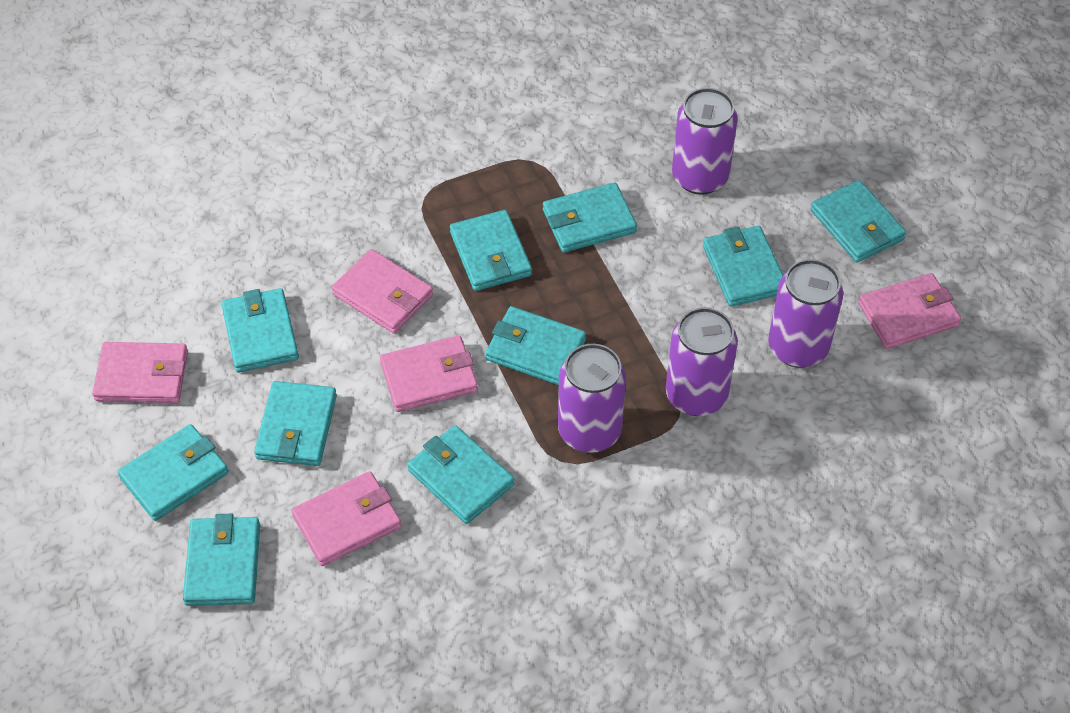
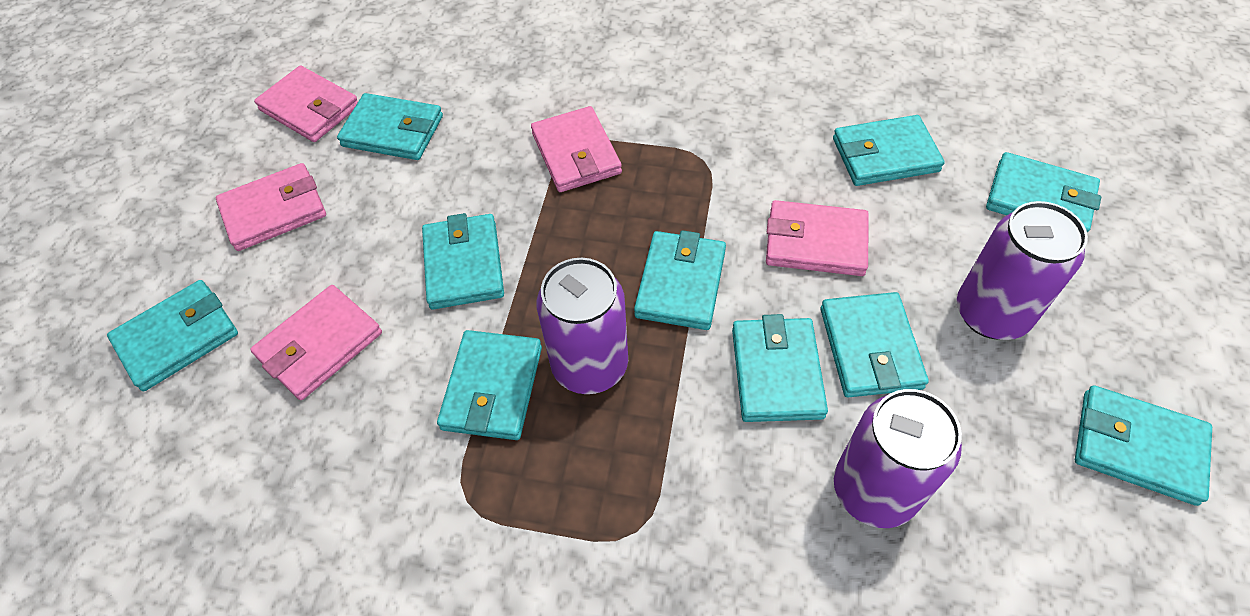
purple can: [558,344,626,453] [666,307,738,416] [672,88,738,195] [768,259,843,368] = 4 -> [537,258,628,394] [834,389,962,528] [957,201,1088,340] = 3

